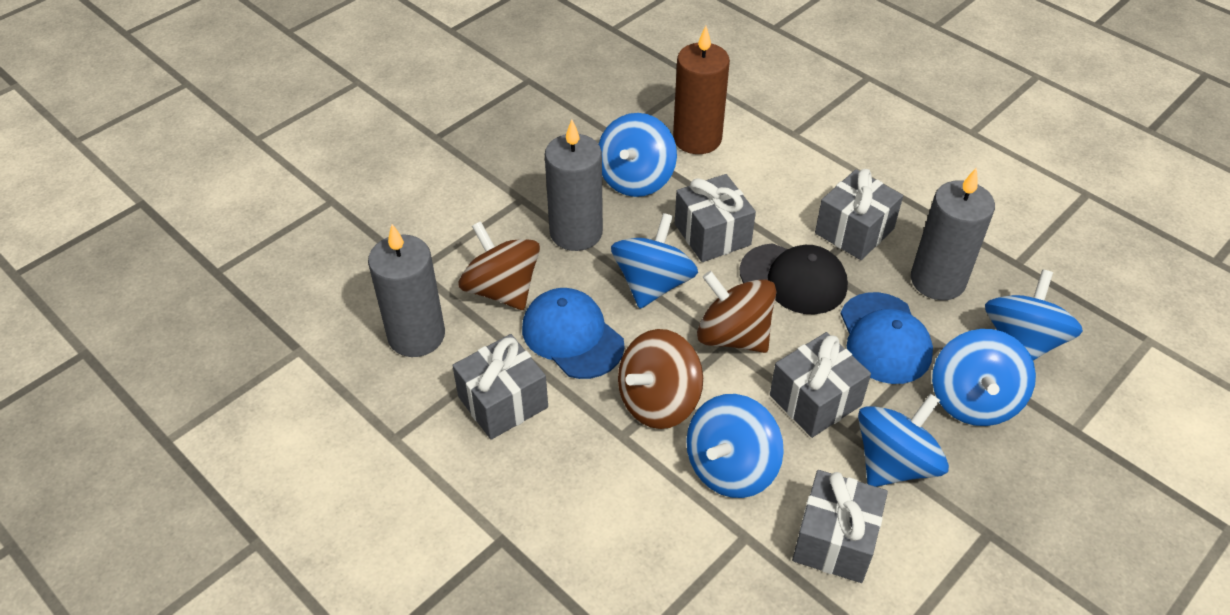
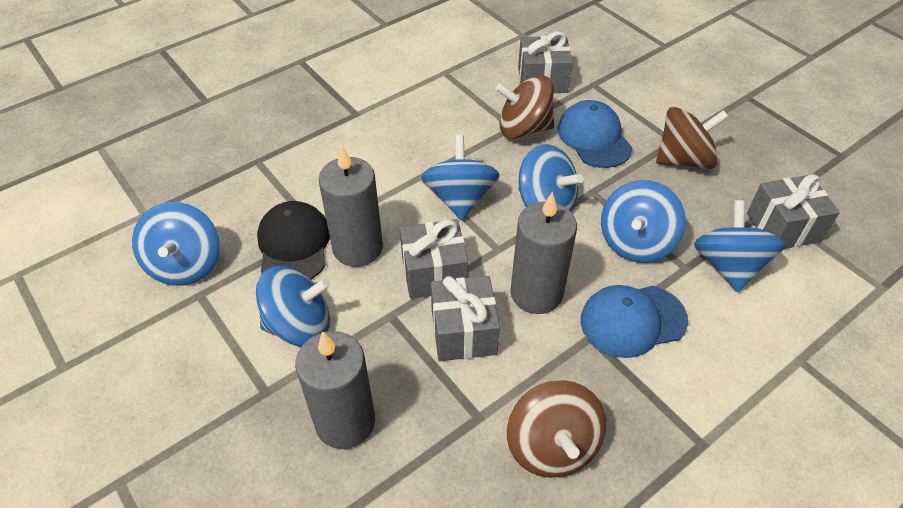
brown candle: [673,26,730,154] = 1 -> none = 0
grey gift: [452,334,548,440] [675,174,756,262] [770,332,871,438] [792,470,888,583] [815,169,903,260] = 5 -> [400,219,469,299] [431,276,500,361] [518,32,573,93] [747,174,840,249] = 4

